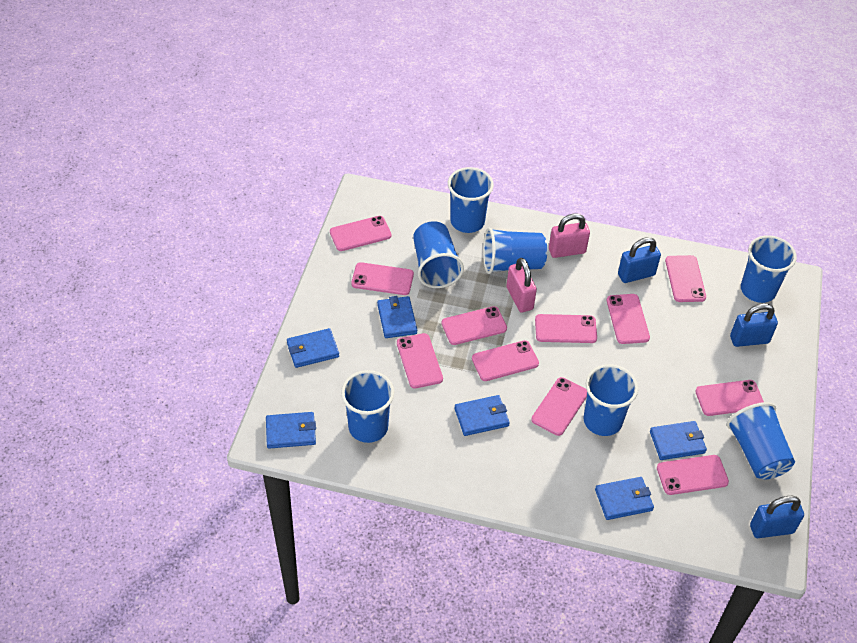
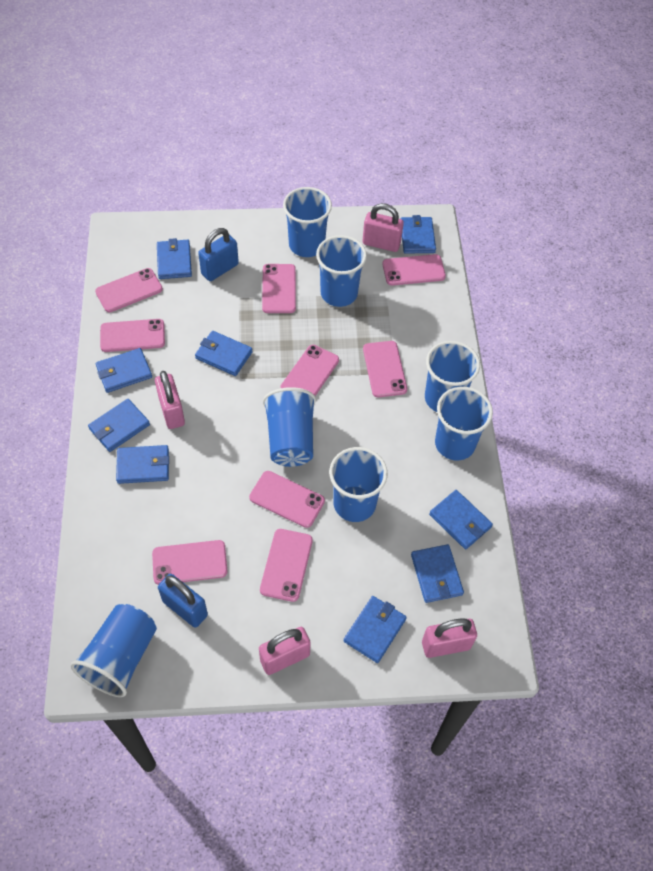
blue padlock: [618,237,661,283] [730,303,778,347] [750,496,804,538] = 3 -> [158,574,208,628] [198,228,239,281] = 2
blue wallet: [266,412,316,449] [287,328,339,368] [377,296,417,338] [454,395,510,436] [595,477,654,520] [650,421,707,460] = 6 -> [88,399,150,452] [96,348,152,393] [116,445,169,484] [157,238,192,279] [195,331,253,376] [343,596,407,663] [401,215,436,254] [411,544,464,603] [429,490,493,549] = 9
pink padlock: [506,258,537,312] [549,214,590,258] = 2 -> [155,371,185,429] [259,627,311,675] [362,203,404,252] [422,618,477,658] = 4
pink phone: [330,216,391,251] [351,262,414,295] [397,333,443,388] [442,306,507,345] [472,340,539,381] [531,377,587,436] [535,314,597,343] [607,294,650,344] [657,455,729,495] [665,255,706,302] [695,380,764,416] = 11 -> [95,268,163,312] [100,319,165,352] [152,540,227,585] [249,471,325,528] [260,529,313,602] [262,264,296,313] [280,345,339,396] [363,341,407,397] [382,254,446,286] = 9

